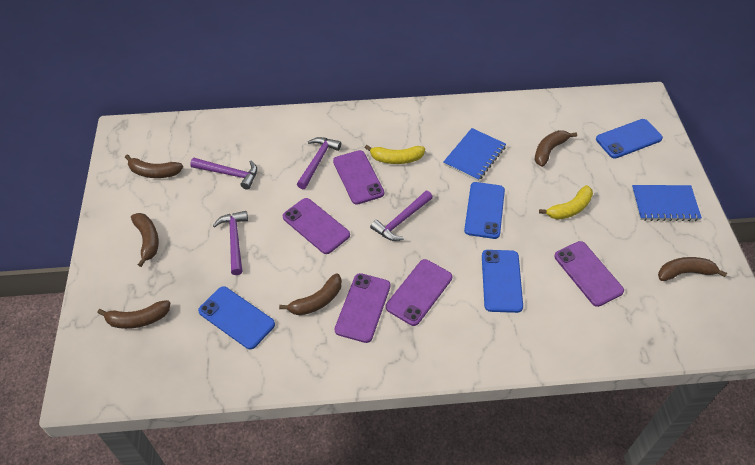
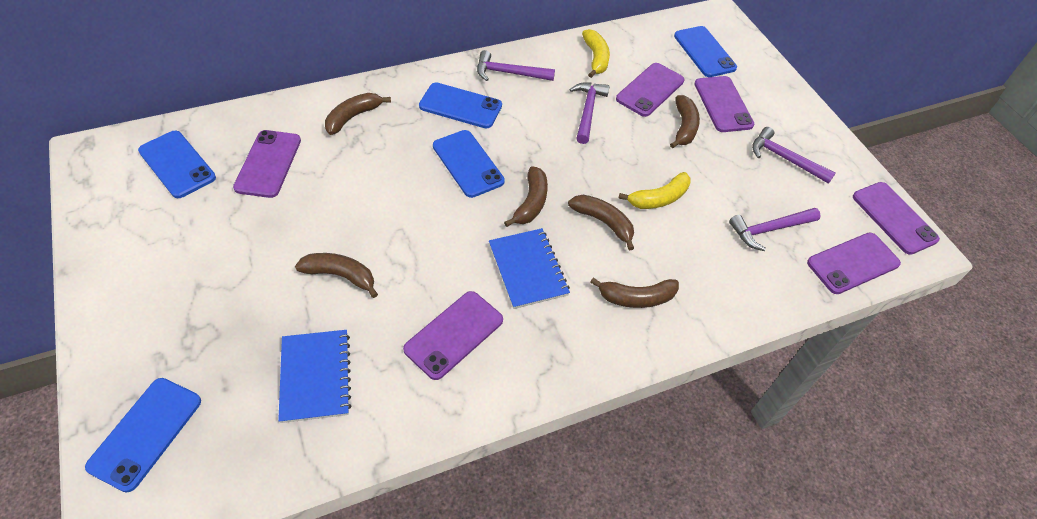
blue phone: [198,287,275,349] [464,182,505,239] [482,250,523,313] [596,119,663,159] = 4 -> [85,378,201,493] [138,131,216,198] [419,82,502,129] [433,130,505,198] [674,26,737,77] = 5
purple phone: [282,198,350,254] [333,150,384,204] [335,273,391,343] [386,259,452,326] [554,241,624,307] = 5 -> [233,130,301,198] [403,291,503,380] [616,63,684,117] [694,76,754,132] [807,232,901,294] [853,182,940,255] = 6

